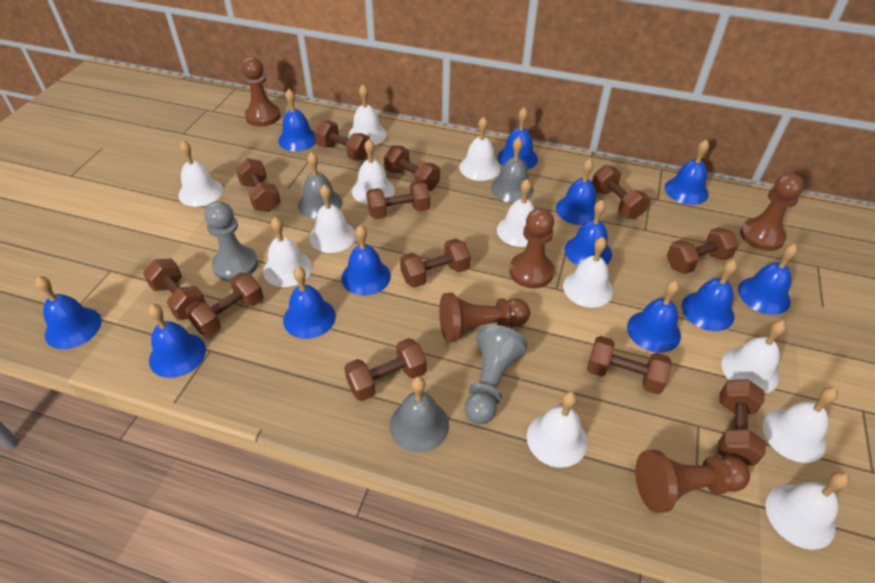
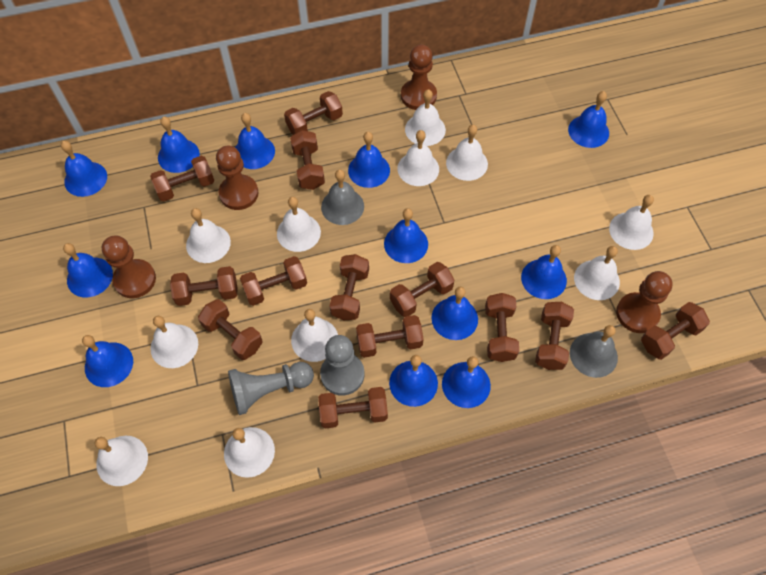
brown dumbbell: [143,258,206,320] [185,273,264,336] [236,158,281,212] [314,121,370,160] [344,338,426,401] [366,181,430,219] [384,145,440,191] [400,238,471,288] [587,336,672,394] [592,165,649,219] [667,227,739,274] [718,379,766,466] = 12 -> [150,156,214,202] [170,266,238,306] [198,299,263,360] [240,256,307,306] [284,91,343,135] [290,130,325,190] [318,387,388,428] [329,254,369,320] [356,315,424,358] [390,262,454,317] [485,293,519,362] [535,302,574,370] [641,302,710,360] = 13
brown pawn: [241,57,281,127] [439,293,530,342] [509,208,554,288] [635,450,750,513] [740,173,804,251] = 5 -> [102,235,156,298] [216,146,259,210] [401,45,437,110] [616,271,673,333] = 4
grey bell: [298,152,342,219] [390,376,449,452] [491,137,534,203] = 3 -> [321,170,364,225] [570,325,618,378] = 2
white bell: [178,140,223,207] [263,217,312,287] [309,184,356,253] [348,85,387,145] [352,139,395,205] [459,116,500,181] [497,179,535,247] [527,391,587,468] [563,237,613,308] [721,320,786,394] [762,387,838,463] [766,472,850,550] = 12 -> [95,436,148,486] [151,316,198,368] [186,208,231,263] [224,427,275,478] [277,197,321,252] [291,309,338,362] [397,130,439,186] [405,89,446,146] [446,125,488,181] [574,246,620,300] [609,195,654,250] = 11

